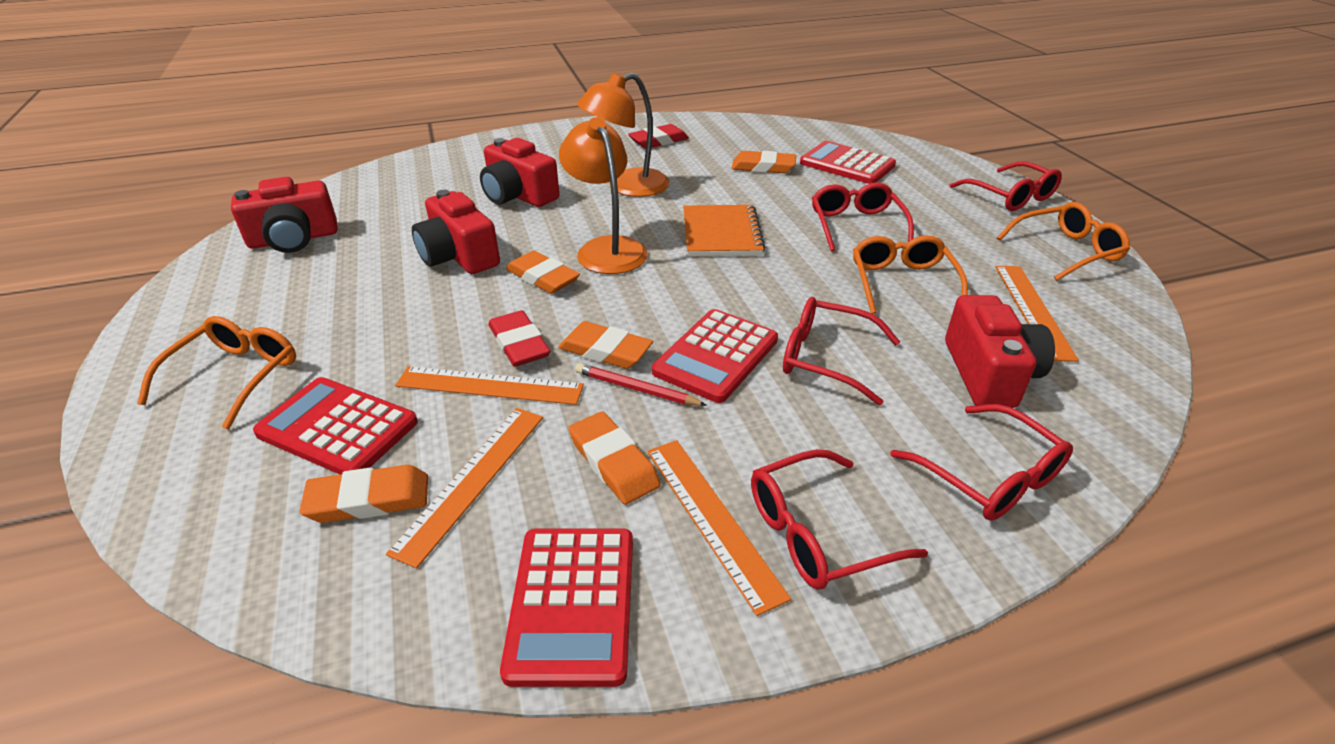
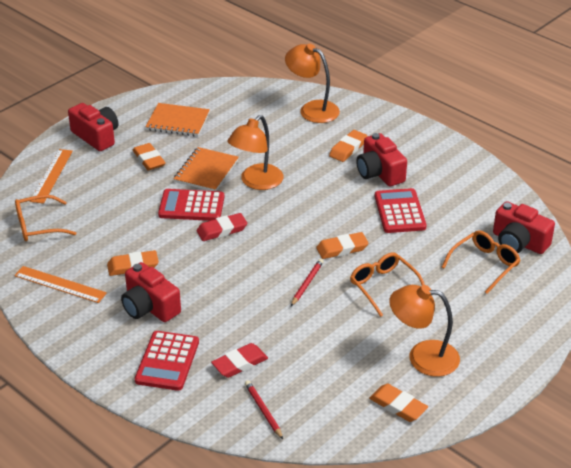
orange lamp: [559,117,648,274] [577,73,670,197] = 2 -> [227,115,284,190] [285,44,340,123] [389,285,460,377] = 3
orange notebook: [683,205,766,256] = 1 -> [145,103,210,136] [174,147,239,191] = 2
orange ruler: [386,408,543,568] [395,366,584,405] [647,440,791,616] [995,266,1079,362] = 4 -> [14,266,107,303] [30,149,73,204] = 2
red calculator: [253,377,418,474] [500,528,633,687] [652,309,778,403] [800,141,896,184] = 4 -> [135,331,199,391] [158,189,224,221] [375,188,426,233] = 3
red glasses: [751,449,928,590] [783,297,900,406] [812,182,914,252] [890,404,1073,521] [949,161,1062,211] = 5 -> none = 0
red pencil: [575,363,707,406] = 1 -> [245,380,283,439] [291,259,324,306] = 2

